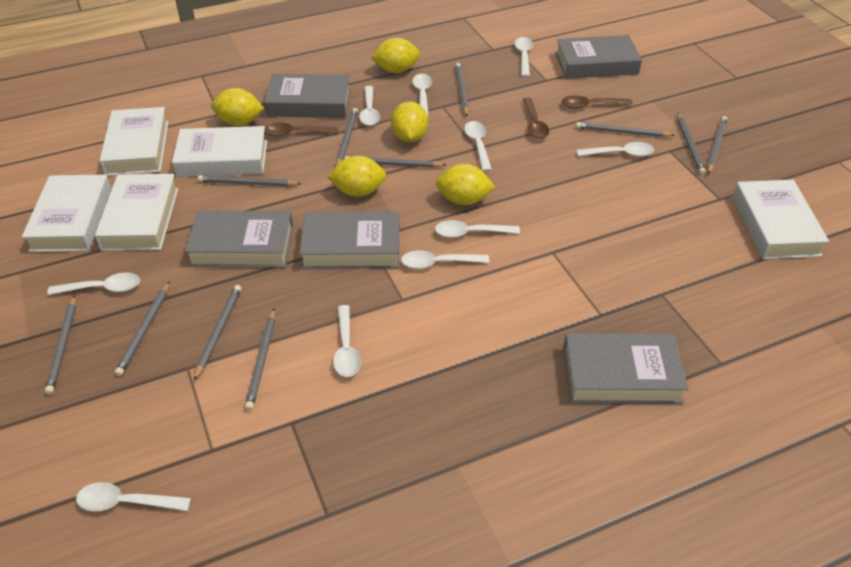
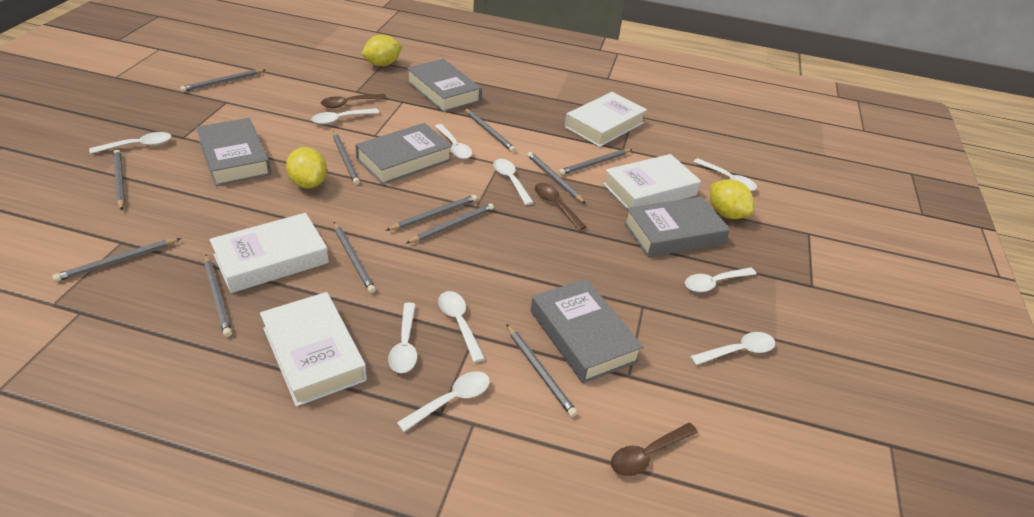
grey pencil: [45,295,76,395] [114,281,170,376] [194,285,242,381] [198,175,301,186] [245,309,275,411] [336,108,358,166] [345,156,446,168] [455,63,469,116] [576,122,674,137] [677,113,706,175] [707,116,727,174] = 11 -> [52,238,181,282] [113,150,125,211] [180,69,265,92] [204,255,232,337] [333,131,360,185] [334,222,376,293] [387,195,477,230] [406,203,494,243] [464,108,516,152] [506,324,577,417] [527,152,586,204] [559,149,632,175] = 12
white book: [22,175,112,252] [95,174,178,251] [99,107,169,176] [172,126,267,177] [732,180,829,259] = 5 -> [209,213,329,293] [260,292,367,407] [565,92,647,147] [603,154,701,209] = 4
yellow lemon: [211,88,264,126] [327,156,386,197] [371,38,420,73] [391,101,429,142] [436,164,495,205] = 5 -> [286,147,327,189] [362,35,403,66] [710,179,754,219] = 3

